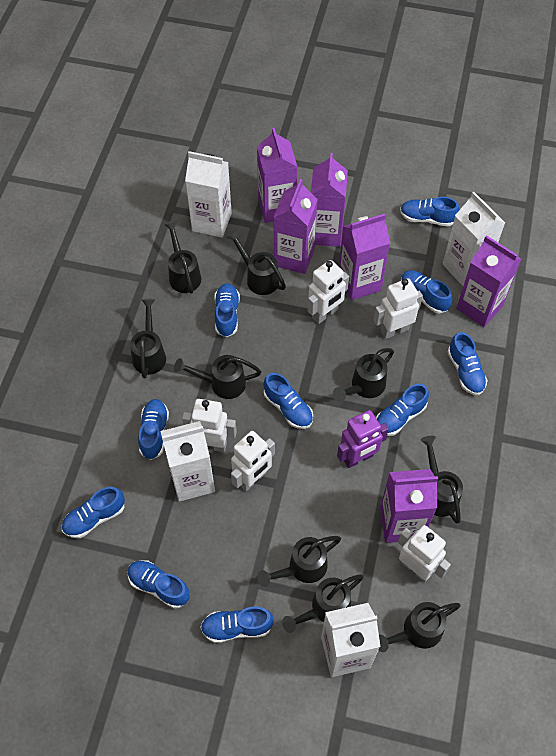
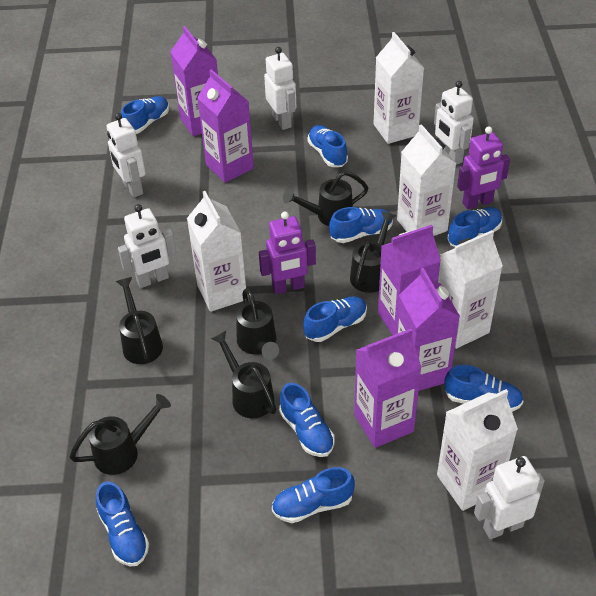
black watering can: [130,299,166,378] [164,221,201,294] [174,355,261,399] [226,230,286,295] [257,536,341,587] [282,574,364,633] [333,348,394,402] [379,602,461,652] [420,436,463,523] = 9 -> [70,394,171,475] [116,277,163,364] [211,331,276,418] [236,288,279,360] [283,171,368,226] [350,211,396,293] = 6
blue shoe: [62,487,125,538] [127,560,190,609] [138,399,169,460] [200,607,274,643] [214,283,240,337] [264,373,313,429] [376,384,429,436] [400,197,460,227] [401,270,452,313] [448,332,488,395] = 10 -> [96,481,149,566] [121,96,169,134] [272,467,355,523] [279,383,334,457] [303,296,367,342] [307,125,348,167] [329,207,393,243] [444,365,523,412] [447,207,502,247] = 9
purple carton: [257,128,297,223] [273,179,318,274] [311,153,348,247] [339,214,390,300] [380,469,438,543] [456,235,521,327] = 6 -> [170,26,218,136] [197,69,254,183] [354,329,422,448] [378,225,441,335] [396,268,460,391] = 5
purple robot: [337,410,389,468] = 1 -> [259,212,316,294] [457,126,510,210] = 2
white carton: [161,421,215,502] [185,151,232,238] [321,603,380,677] [443,192,505,286] = 4 -> [187,191,246,312] [374,32,424,144] [397,124,456,236] [437,389,518,511] [438,230,503,349] = 5

